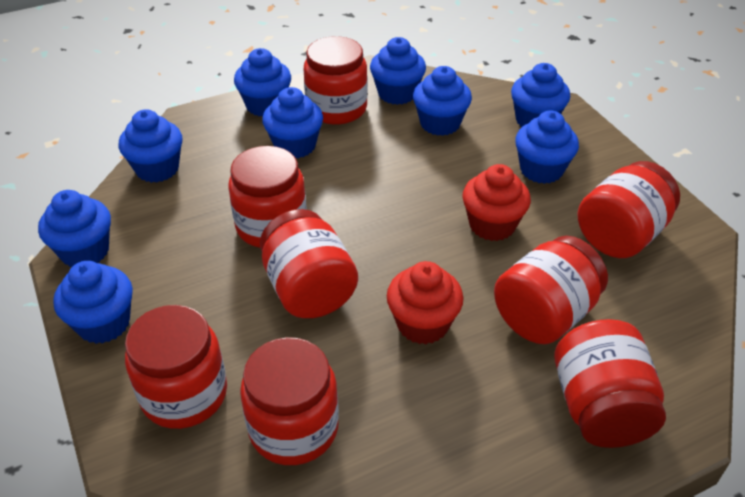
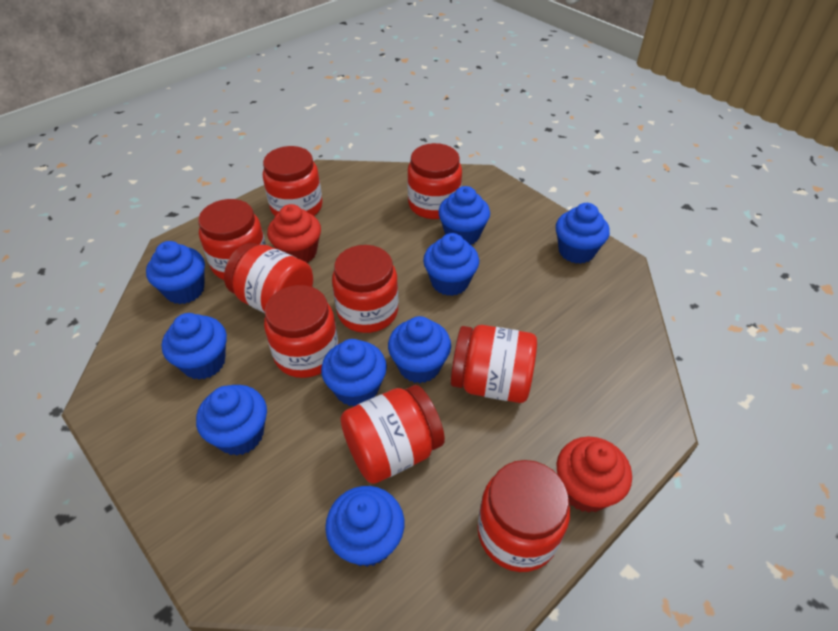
red jar: [125,305,227,429] [229,146,307,248] [240,337,339,465] [260,209,358,318] [303,36,368,124] [494,236,608,344] [554,319,666,448] [578,161,680,258] = 8 -> [198,199,266,280] [224,243,313,313] [263,146,323,216] [264,285,338,378] [332,245,399,333] [341,385,445,484] [407,143,462,219] [451,325,537,403] [478,460,570,572] = 9

